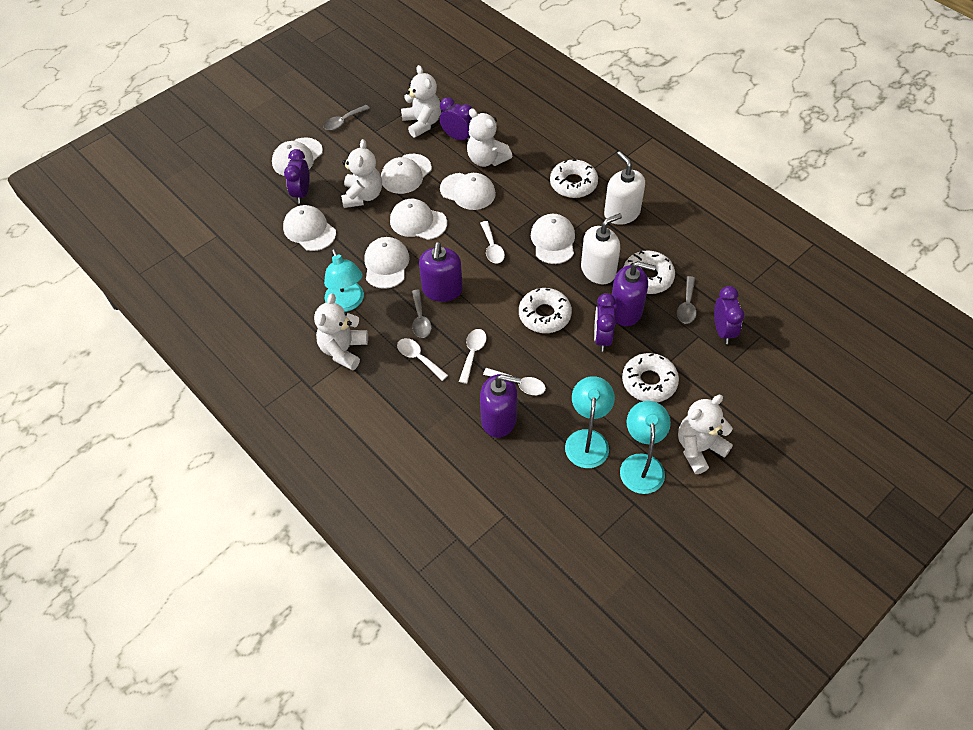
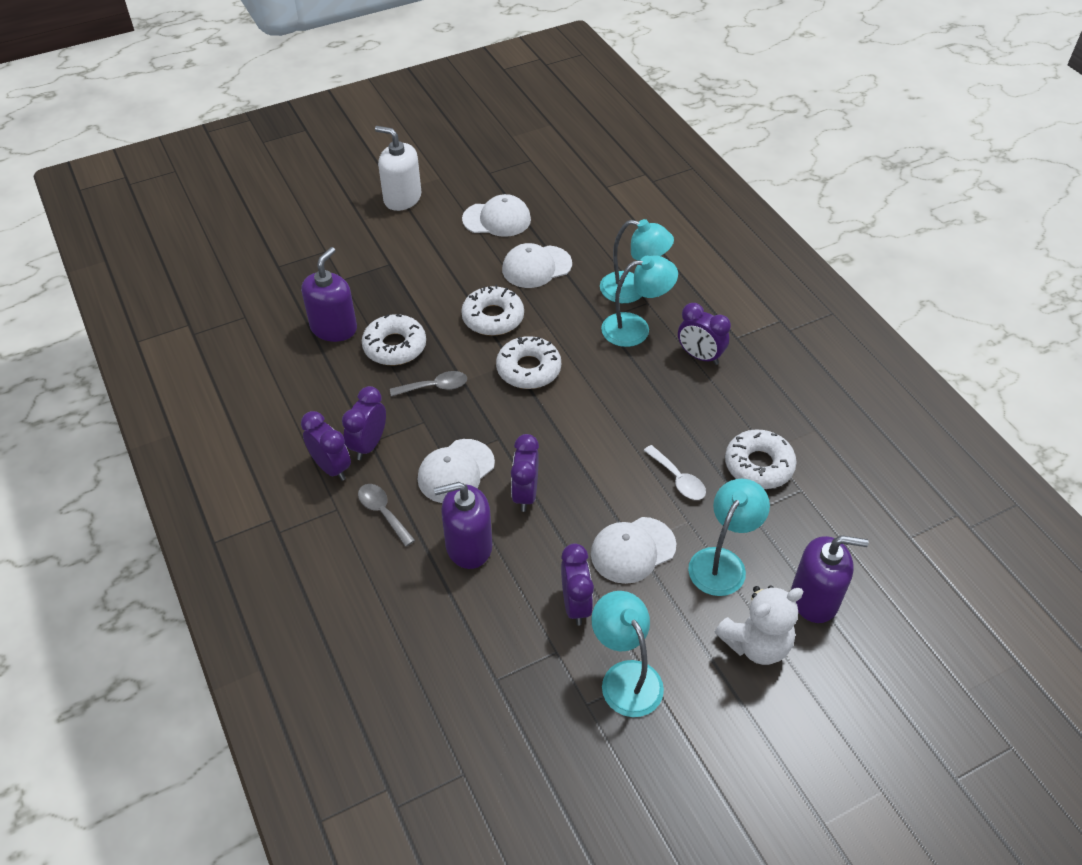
grey spoon: [323,105,370,130] [412,290,432,338] [677,276,696,324] = 3 -> [358,484,415,547] [390,371,467,397] = 2
purple clock: [284,149,309,204] [440,97,472,141] [594,293,616,352] [714,286,745,344] = 4 -> [301,411,351,481] [342,386,386,460] [511,434,539,512] [561,543,594,626] [678,303,731,365] = 5
turquoise lamp: [324,249,364,312] [565,376,615,468] [620,401,671,494] = 3 -> [591,591,664,717] [600,219,674,303] [601,255,678,347] [688,479,770,596] = 4
white cap: [272,137,323,176] [283,205,336,251] [364,237,410,289] [381,154,432,194] [390,199,447,240] [440,173,496,210] [531,214,575,264] = 7 -> [418,439,495,503] [462,194,531,237] [502,243,572,288] [591,517,676,584] = 4
white soap dispenser: [581,213,622,284] [604,151,645,225] = 2 -> [375,126,421,211] = 1
white spoon: [397,338,448,381] [459,329,487,384] [480,221,505,264] [483,368,546,395] = 4 -> [643,445,706,500] = 1
white teddy bear: [314,293,368,371] [341,139,382,208] [401,65,441,138] [467,108,512,167] [678,395,733,474] = 5 -> [715,585,804,665] = 1

